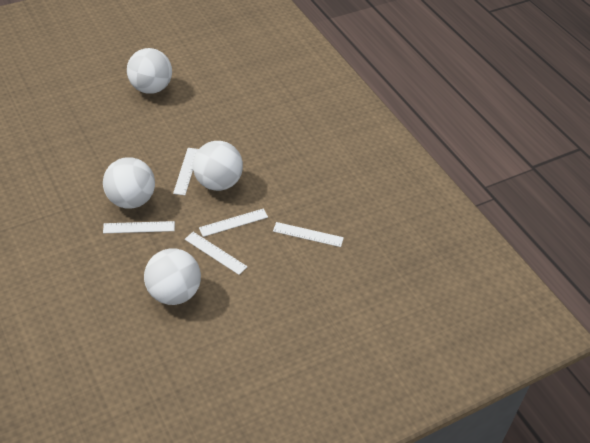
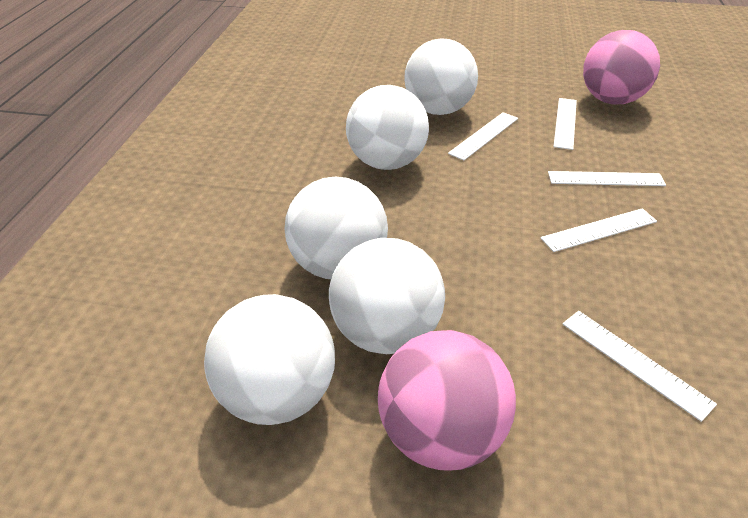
pink ball: none = 0 -> [378,330,516,471] [583,30,660,105] = 2
white ball: [103,157,155,209] [127,48,172,94] [144,248,201,305] [193,141,243,191] = 4 -> [204,294,335,425] [284,177,388,279] [329,238,445,354] [346,85,429,170] [404,38,478,115] = 5

